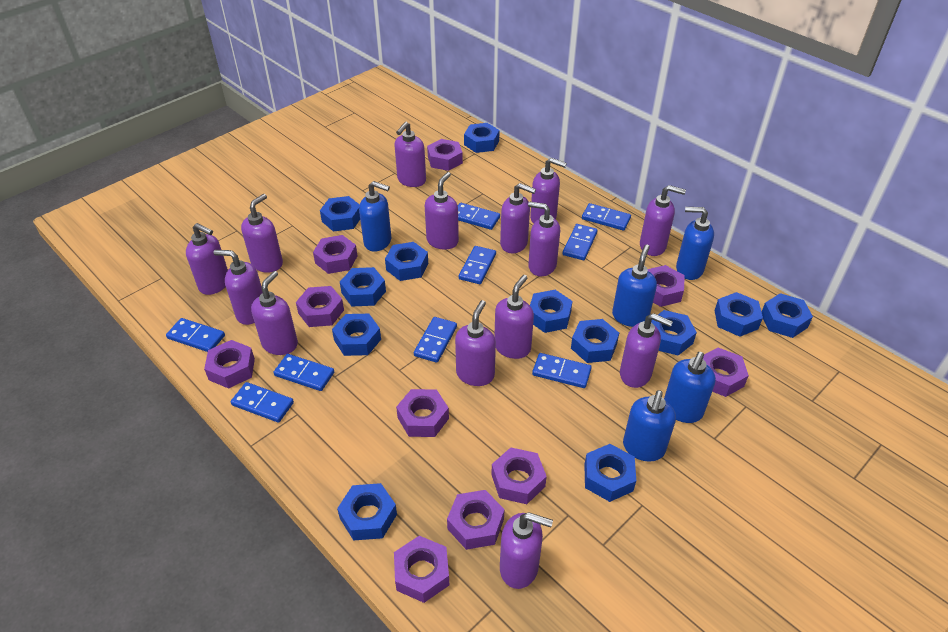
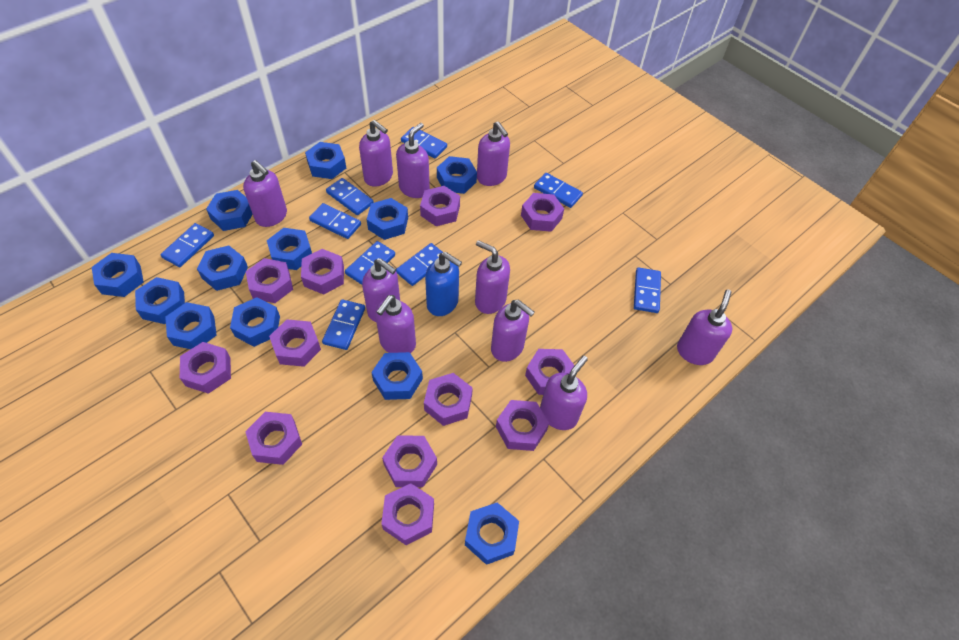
blue soap dispenser: [359,181,391,252] [612,244,657,327] [623,390,676,462] [664,352,716,423] [676,207,714,280] = 5 -> [425,252,462,316] = 1
purple nut: [204,340,255,389] [296,286,344,327] [313,235,357,274] [394,536,449,603] [396,389,449,437] [427,139,463,171] [447,490,505,550] [491,448,547,504] [648,265,685,307] [703,348,749,397] = 10 -> [180,342,231,394] [245,412,302,465] [246,258,293,303] [269,319,321,367] [301,249,344,295] [381,483,434,545] [382,436,437,487] [420,186,460,226] [424,373,473,426] [496,400,549,451] [521,193,564,232] [525,349,575,395] = 12
purple soap dispenser: [186,223,228,295] [214,250,263,325] [241,194,283,273] [251,271,298,355] [394,122,426,187] [425,172,459,250] [455,300,496,386] [494,275,534,359] [500,183,536,253] [500,512,553,589] [528,201,560,276] [530,158,567,224] [620,313,673,388] [640,185,686,256] = 14 -> [243,160,287,227] [359,120,393,187] [362,258,400,322] [375,295,416,353] [396,123,430,198] [475,240,510,314] [477,121,510,186] [491,300,535,362] [540,356,588,430] [677,289,732,365] = 10

